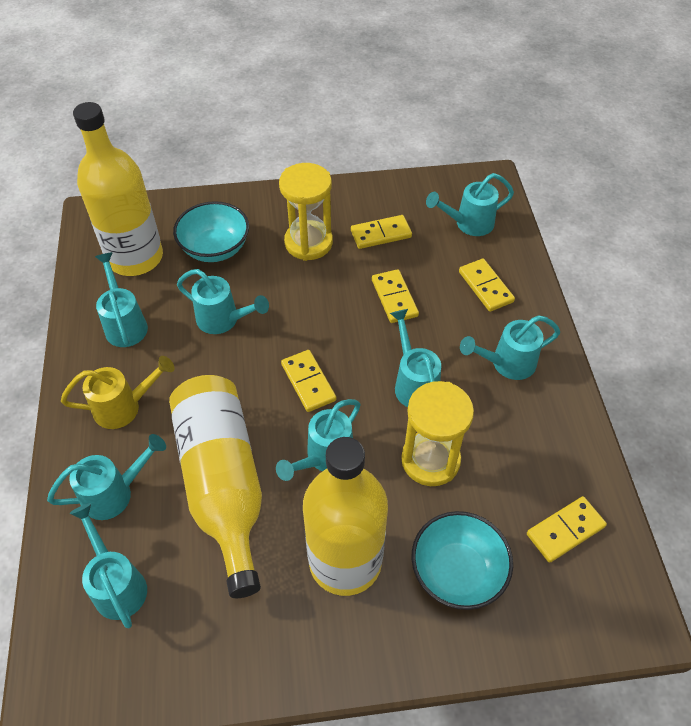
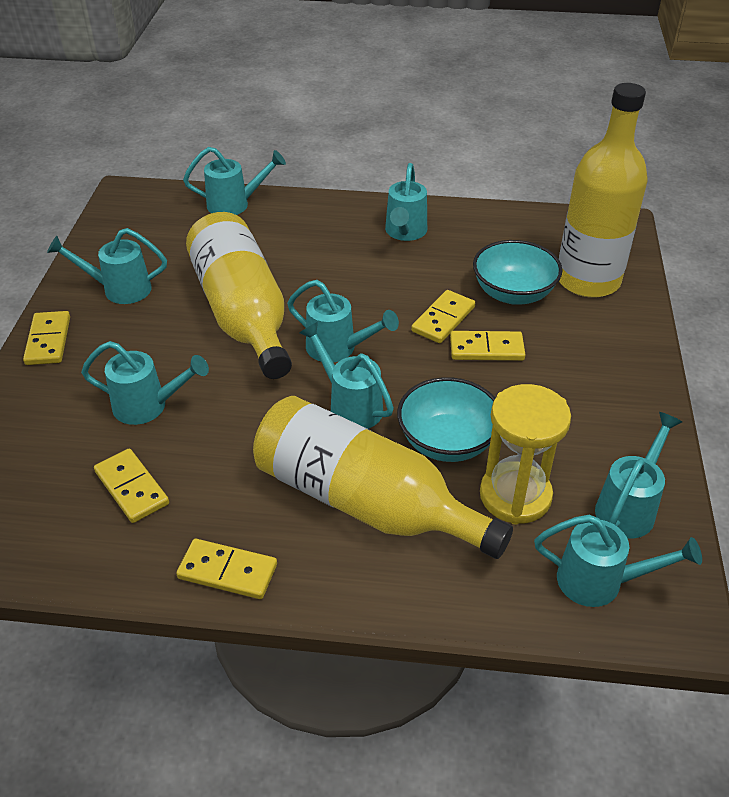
yellow hourglass: [279,163,333,261] [401,381,474,486] = 2 -> [480,384,571,525] = 1
yellow watering can: [61,356,175,429] = 1 -> none = 0

